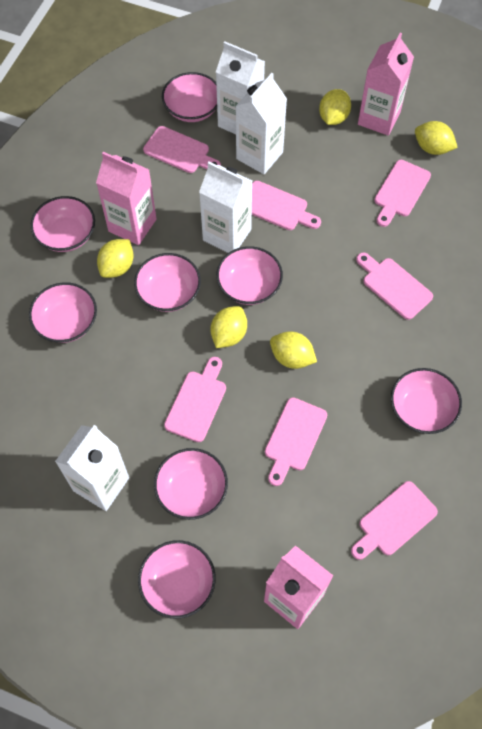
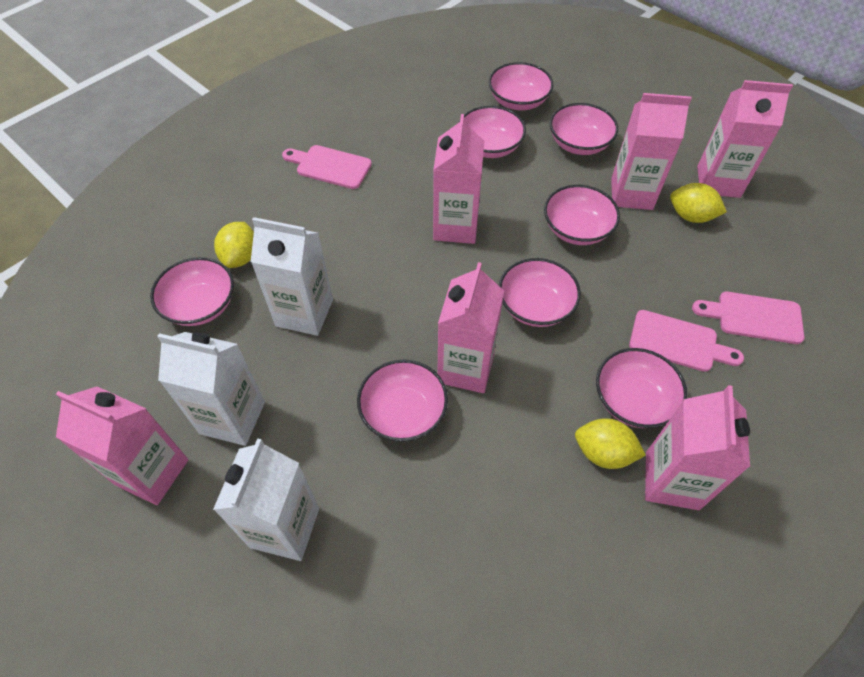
pink carton: [96,152,157,245] [264,545,333,629] [358,33,414,136] = 3 -> [56,387,188,505] [433,114,484,244] [437,262,504,393] [611,93,692,210] [645,385,750,510] [697,80,793,198] = 6
pink cutting board: [143,126,221,173] [164,357,226,442] [252,181,321,230] [265,397,327,486] [351,481,438,560] [356,252,433,320] [374,160,431,227] = 7 -> [282,145,372,189] [629,310,744,372] [692,292,804,344] = 3
white carton: [55,425,129,511] [199,162,252,253] [216,41,265,134] [236,73,287,174] = 4 -> [157,332,265,446] [213,438,319,561] [251,217,333,336] = 3
yellow lemon: [97,239,134,278] [210,306,247,348] [270,332,317,369] [319,89,351,125] [415,121,458,155] = 5 -> [214,222,254,268] [575,418,646,469] [670,183,727,223] = 3

